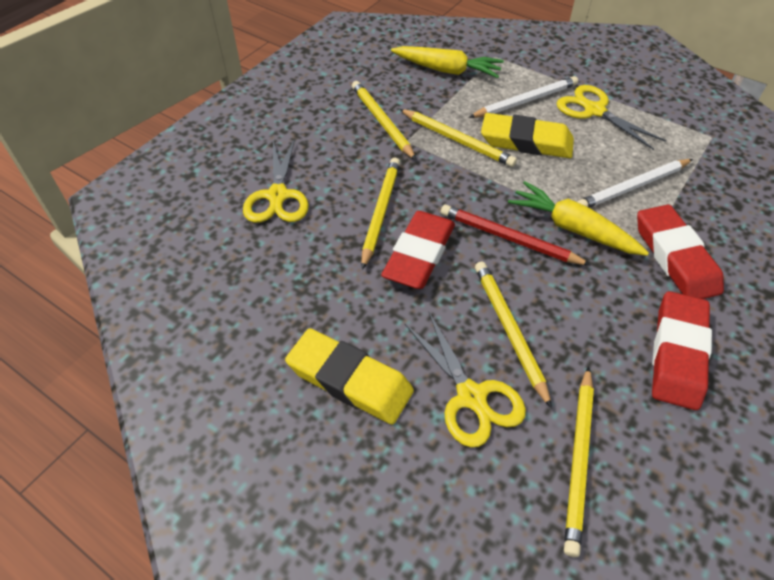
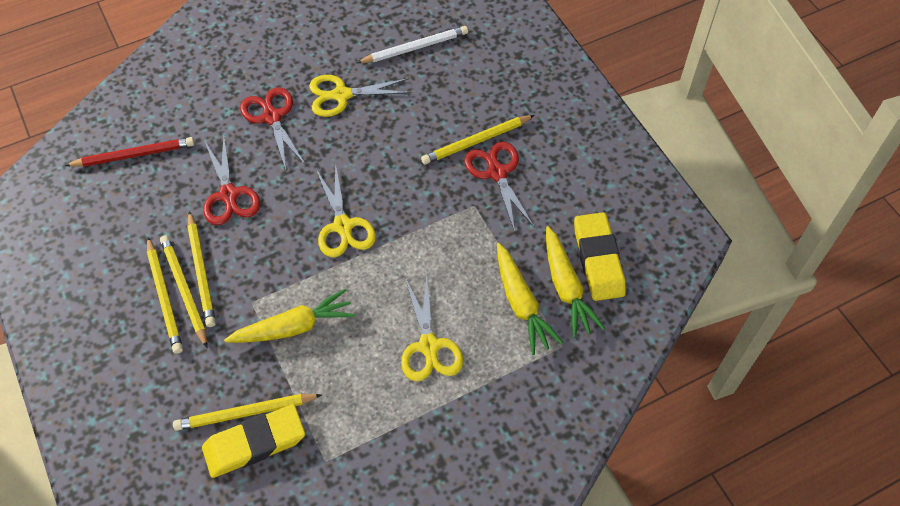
red eraser: [381,211,455,289] [637,205,724,299] [652,291,712,410] = 3 -> none = 0
red scissors: none = 0 -> [203,137,260,225] [240,87,306,169] [465,142,535,232] = 3
white pencil: [469,76,578,118] [577,159,693,208] = 2 -> [357,26,468,63] = 1
yellow carrot: [391,46,504,78] [508,181,649,256] = 2 -> [224,288,355,343] [497,243,563,355] [546,226,605,338] = 3

